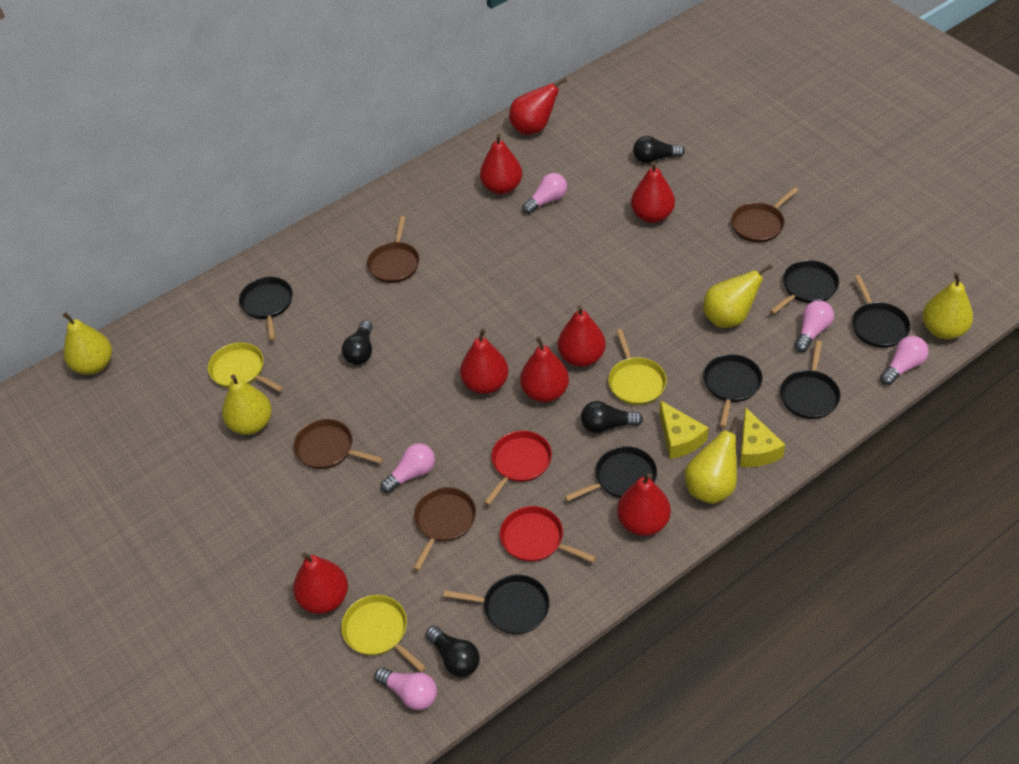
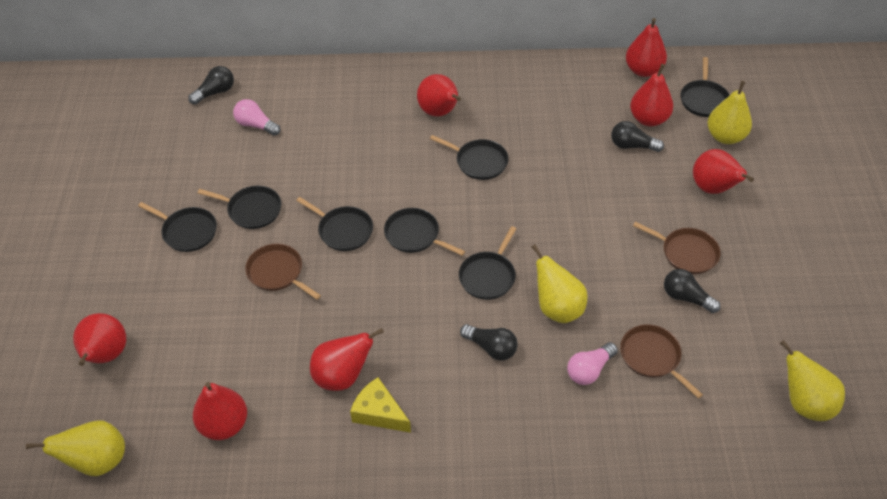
brown pan: [293,419,383,469] [367,216,420,283] [413,487,476,571] [731,187,798,243] = 4 -> [245,244,321,300] [620,324,703,399] [633,222,721,274] = 3
pink light bulb: [375,667,437,710] [381,443,435,493] [522,173,567,214] [795,300,834,352] [880,336,929,385] = 5 -> [233,99,280,136] [567,342,618,385] = 2
red pan: [484,431,552,505] [500,506,596,562] = 2 -> none = 0
red pear: [293,552,348,614] [460,329,509,394] [480,134,522,194] [509,78,567,135] [520,337,569,402] [558,305,606,367] [617,473,671,536] [631,161,675,223] = 8 -> [73,313,126,366] [193,382,247,440] [310,328,384,391] [417,74,461,116] [626,18,667,77] [630,64,673,126] [693,149,754,194] = 7
yellow cheese: [659,400,709,459] [740,407,785,467] = 2 -> [350,377,411,433] = 1
yellow pan: [208,342,283,392] [341,595,426,672] [608,329,667,405] = 3 -> none = 0
yellow pear: [63,312,112,375] [222,375,272,435] [685,417,739,504] [703,264,773,328] [922,273,973,339] = 5 -> [26,420,125,476] [531,244,588,323] [707,81,752,144] [780,340,845,421] = 4

